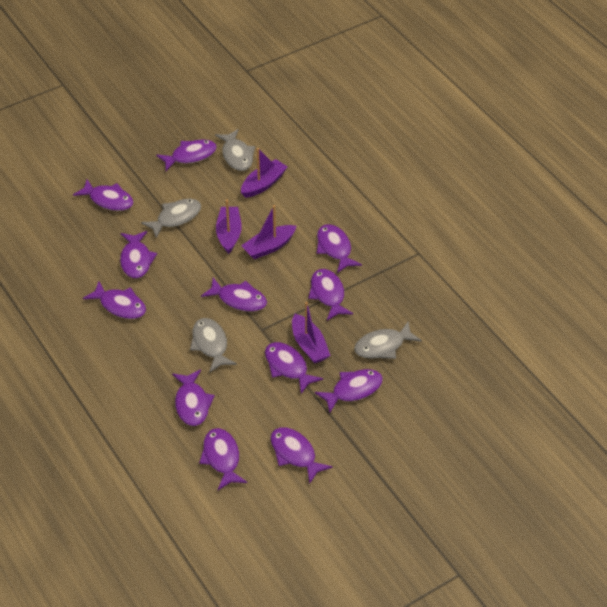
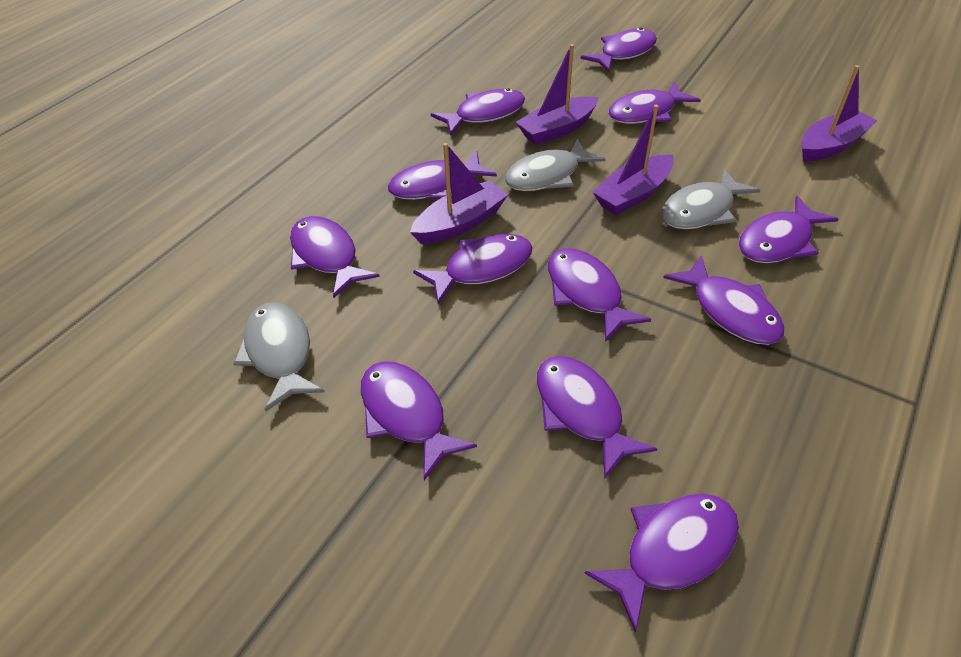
grey fish: [141,199,201,238] [190,318,237,373] [215,129,255,171] [354,322,422,359] = 4 -> [233,302,325,411] [505,138,606,191] [661,168,760,229] = 3

